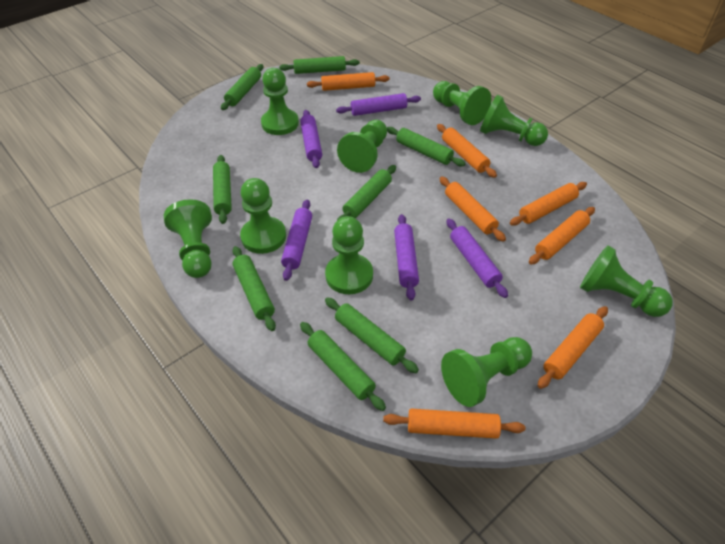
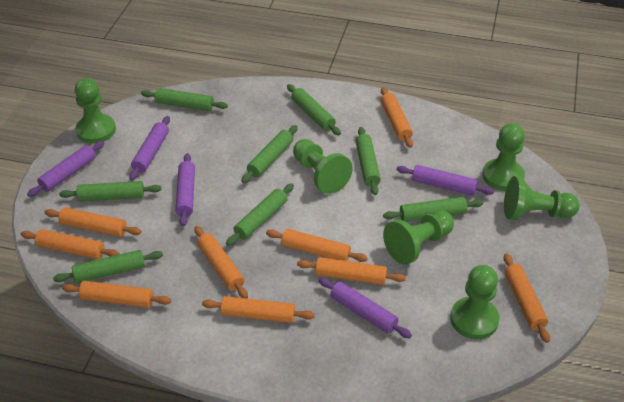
green pawn: [164,199,212,278] [240,178,286,254] [261,68,299,135] [325,216,373,294] [337,120,387,173] [433,81,491,125] [441,337,532,407] [480,95,548,146] [580,245,673,317] = 9 -> [75,78,116,144] [293,139,353,194] [383,210,454,265] [450,265,500,339] [482,123,525,191] [504,176,580,220] = 6
orange rolling pin: [307,72,390,91] [383,408,525,439] [437,124,497,178] [439,177,506,242] [510,182,587,226] [529,207,595,265] [538,306,608,389] = 7 -> [21,229,120,259] [44,207,142,237] [62,281,171,308] [194,226,248,298] [202,296,315,323] [266,229,368,262] [297,257,406,285] [381,87,413,148] [504,253,550,343] = 9

